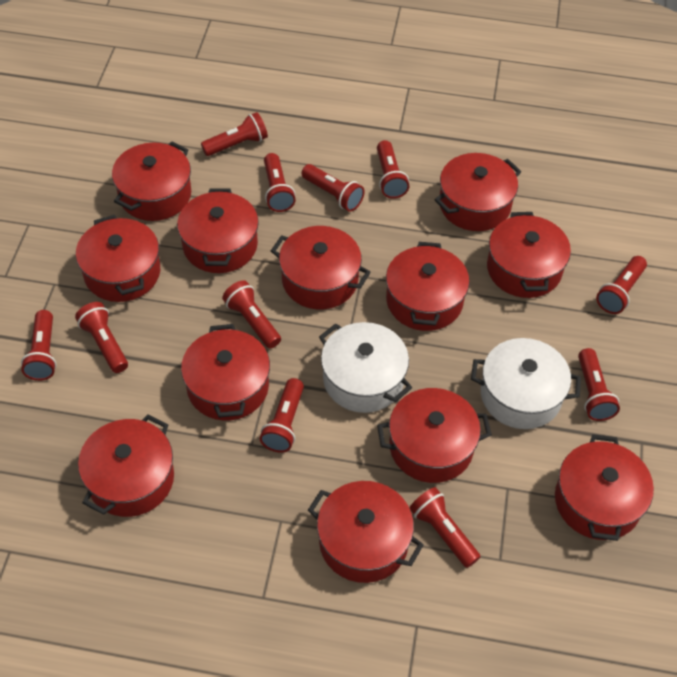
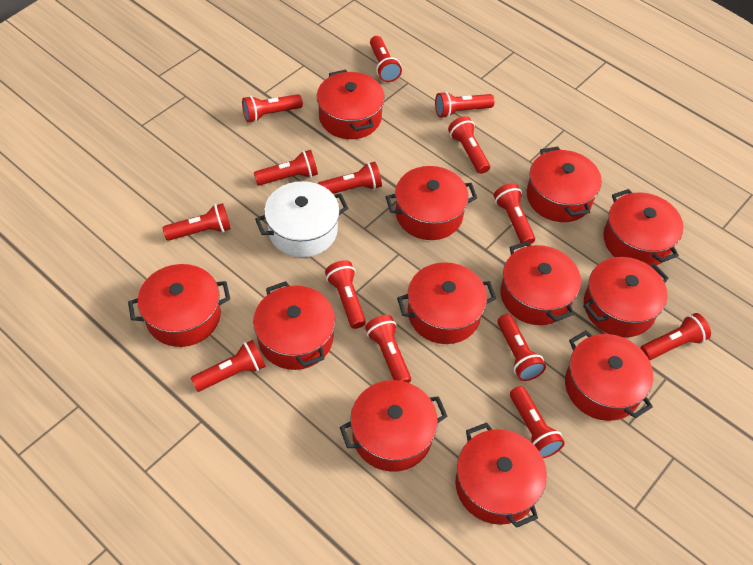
red flashlight: [21,310,56,381] [75,302,128,373] [201,112,268,156] [222,280,281,349] [260,378,304,453] [264,153,296,212] [302,164,365,212] [377,140,409,199] [410,487,480,568] [578,348,620,421] [596,256,647,314] = 11 -> [162,203,231,241] [191,340,266,392] [242,94,303,122] [254,150,318,186] [318,162,382,194] [325,260,366,329] [365,315,411,383] [370,36,402,82] [435,91,495,118] [448,116,490,174] [494,183,535,244] [498,314,546,381] [510,386,565,458] [640,313,711,360] = 14
white pot: [319,322,412,413] [471,338,581,429] = 2 -> [255,181,348,257] = 1

